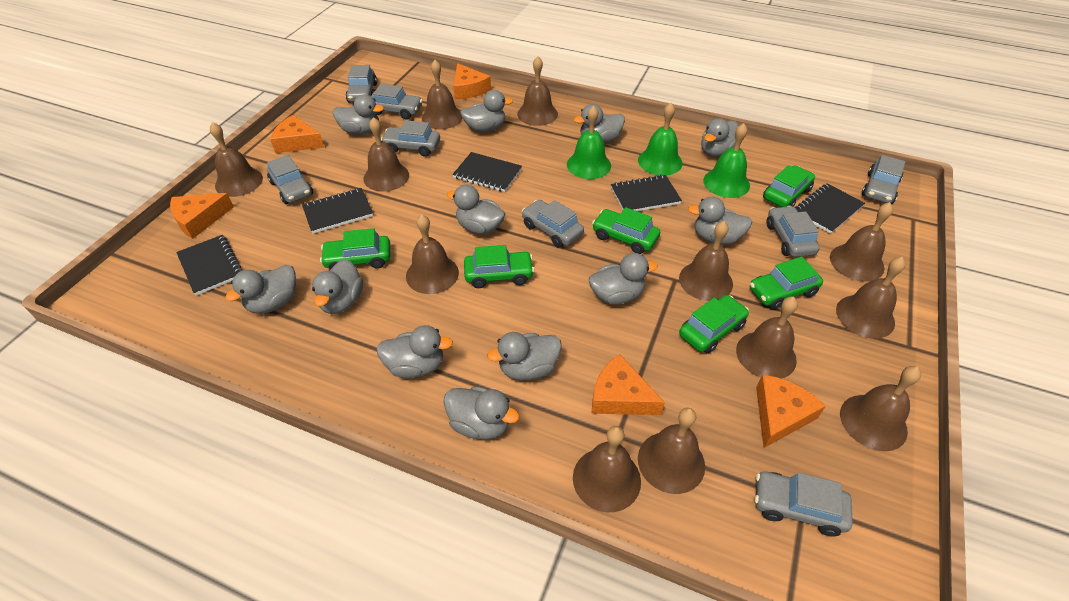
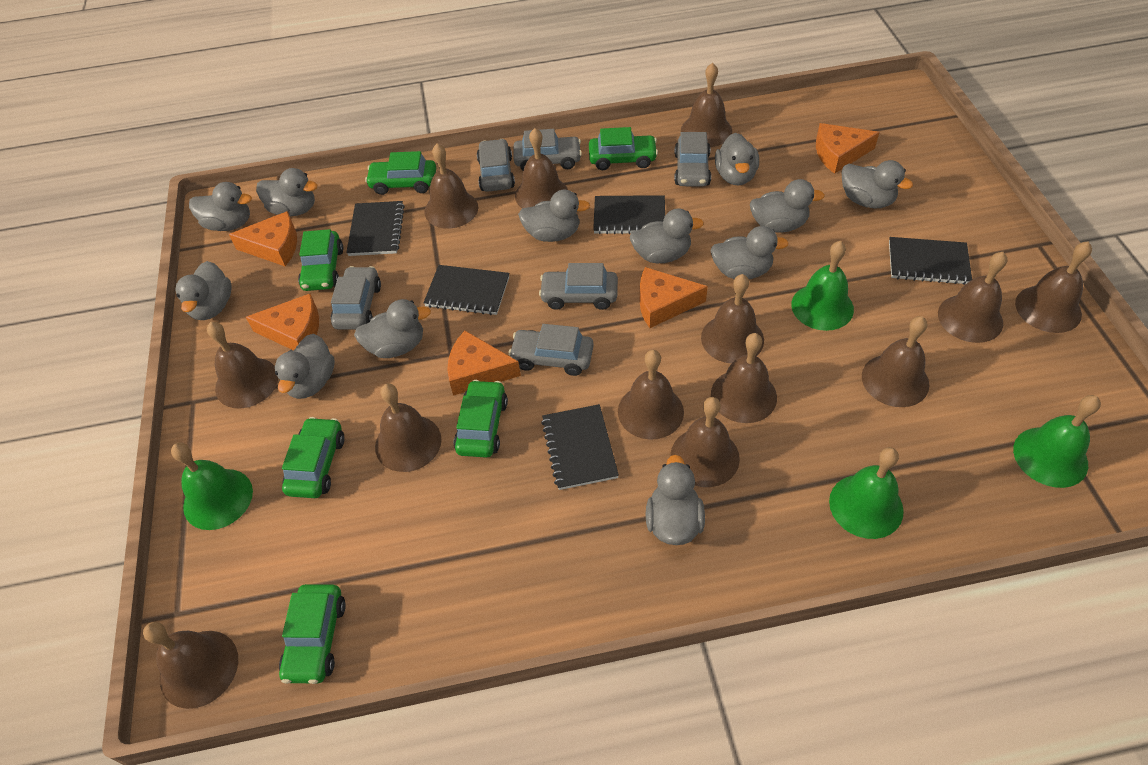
brown bell: [210,122,263,197] [364,117,409,192] [406,214,459,294] [422,60,462,129] [517,56,558,126] [573,426,641,513] [638,408,705,494] [679,221,733,301] [736,297,798,379] [830,202,893,282] [836,257,906,338] [840,366,921,451] = 12 -> [143,622,238,709] [207,322,278,408] [375,384,441,472] [424,143,478,229] [515,128,568,208] [618,350,684,440] [670,397,740,487] [681,63,732,147] [701,274,764,364] [711,333,777,423] [862,316,929,407] [938,252,1007,343] [1015,241,1092,333] = 13
green bell: [567,106,611,179] [638,103,683,175] [703,123,750,198] = 3 -> [171,442,253,530] [791,241,854,331] [829,447,904,539] [1013,395,1101,488] = 4
grey car: [267,155,313,204] [346,65,377,102] [371,84,423,119] [381,120,440,157] [522,200,584,248] [755,471,853,536] [767,206,820,257] [862,155,905,204] = 8 -> [331,266,381,330] [477,139,515,192] [508,324,594,376] [513,129,582,170] [539,263,618,310] [674,132,711,187] = 6

